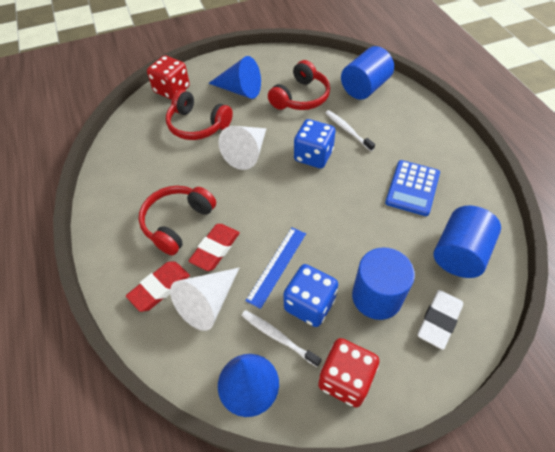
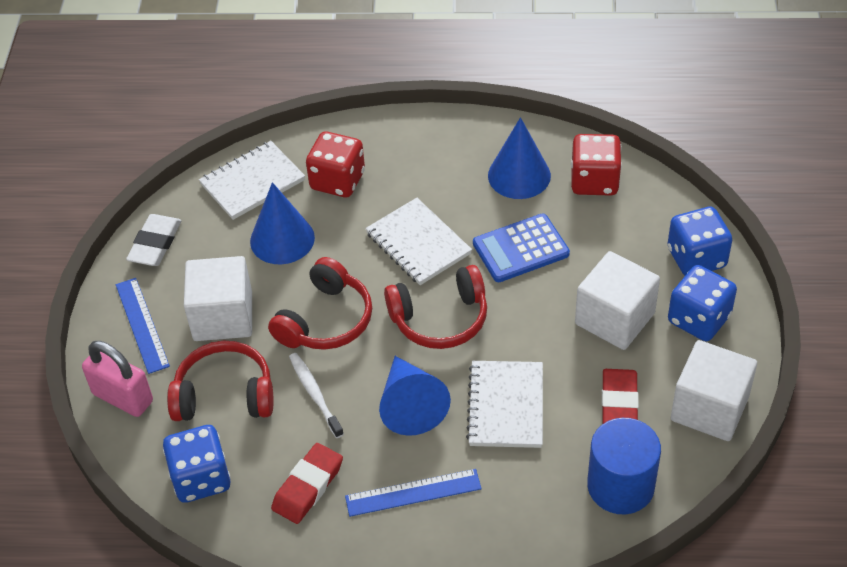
blue cone: [208,56,261,99] [218,354,279,417] = 2 -> [250,182,315,264] [379,356,451,436] [488,117,551,199] = 3
blue cylinder: [341,46,394,100] [352,247,415,320] [433,206,501,278] = 3 -> [587,418,661,514] = 1
blue dice: [283,264,338,327] [294,119,336,168] = 2 -> [163,425,231,503] [667,207,732,275] [668,265,737,341] = 3
blue ruler: [245,227,306,309] = 1 -> [116,278,170,374] [345,469,481,517] = 2
pink padlock: none = 0 -> [82,341,153,417] = 1
white cone: [170,268,239,331] [218,126,267,170] = 2 -> none = 0
white cube: none = 0 -> [184,256,252,341] [575,251,660,350] [671,340,757,441] = 3
white notebook: none = 0 -> [199,141,305,220] [365,198,472,285] [466,361,543,448] = 3
white toothbrush: [241,310,322,367] [325,110,375,151] = 2 -> [289,353,344,438] = 1

